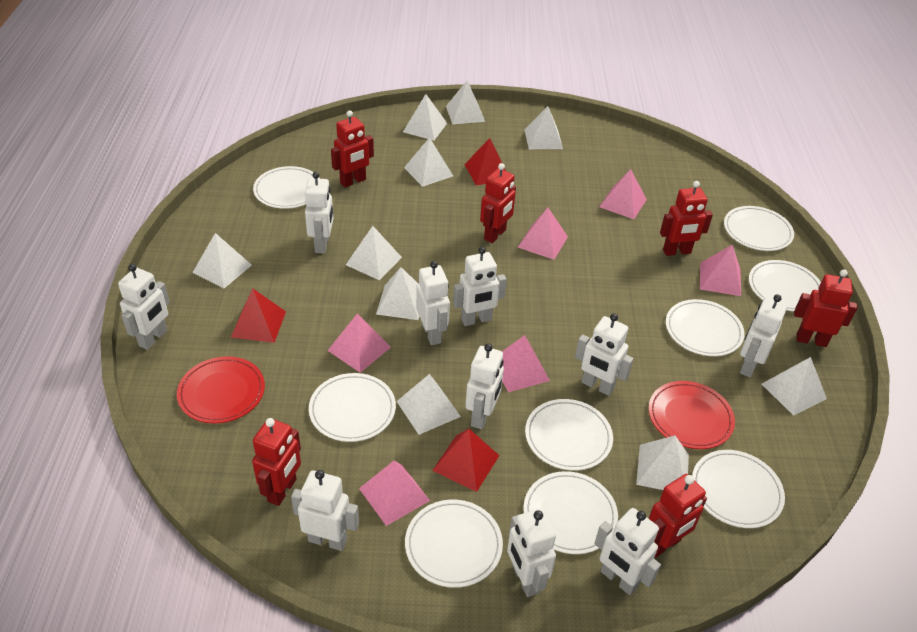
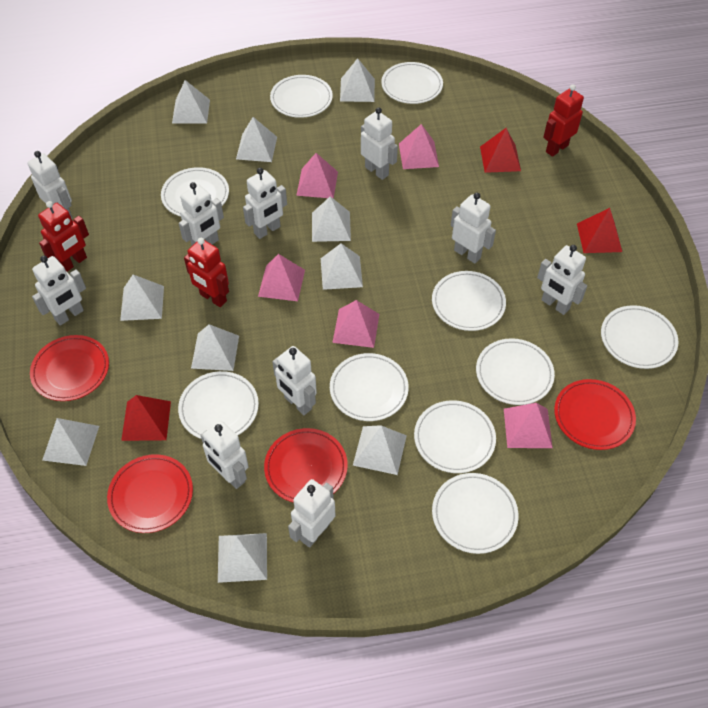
pink pyramid: [327,313,391,373] [359,461,430,526] [502,335,550,392] [518,208,568,260] [599,169,647,219] [700,245,741,296] = 6 -> [258,254,305,301] [296,153,338,199] [332,300,379,348] [399,124,439,169] [504,403,553,448] = 5
red plate: [177,356,265,424] [649,381,735,449] = 2 -> [30,335,109,401] [107,454,193,533] [264,428,348,503] [554,379,636,450] = 4
red robot: [252,418,301,506] [331,110,374,188] [480,163,516,243] [649,474,707,558] [660,181,713,256] [794,269,857,347] = 6 -> [38,201,89,272] [184,238,229,307] [543,84,584,157] = 3
white plate: [253,166,320,209] [309,373,396,442] [405,500,503,588] [523,471,618,554] [525,399,613,471] [666,299,745,356] [692,450,785,528] [724,206,794,251] [749,260,821,311] = 9 -> [161,167,229,217] [178,371,259,439] [270,75,333,118] [330,353,409,421] [381,62,443,104] [414,400,496,473] [432,271,506,331] [432,473,518,554] [476,338,555,405] [601,305,678,369] = 10

